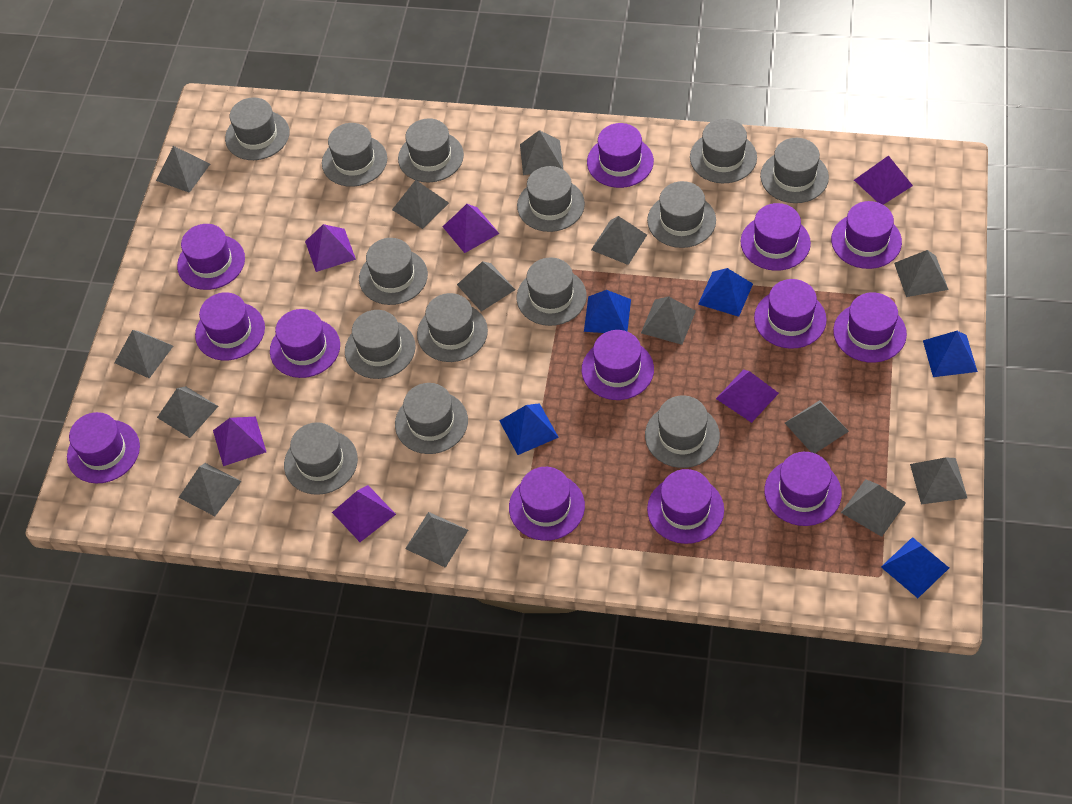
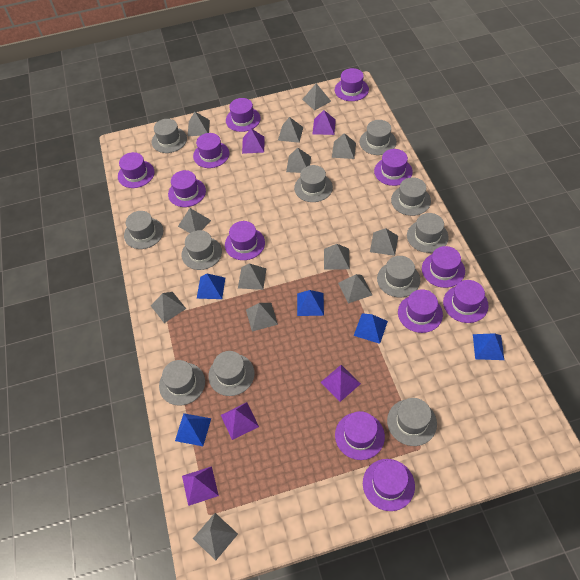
grey hat: [225,98,289,160] [284,422,358,495] [322,123,387,187] [345,310,416,379] [359,238,428,305] [395,383,468,454] [398,118,464,182] [417,293,488,362] [517,166,585,232] [517,257,587,326] [645,395,720,468] [647,181,716,248] [690,118,757,183] [760,138,829,203] = 14 -> [124,211,163,249] [152,119,187,153] [159,360,205,406] [182,230,222,270] [208,351,255,396] [294,165,333,202] [359,120,396,155] [377,256,420,297] [387,398,437,446] [391,177,431,216] [407,213,449,253] = 11
grey pyramid: [114,330,173,378] [156,146,210,193] [157,386,219,438] [179,463,241,516] [392,180,449,229] [405,512,468,568] [457,261,515,312] [520,130,563,175] [591,216,647,265] [641,296,696,345] [785,400,849,453] [841,479,906,537] [894,250,949,297] [910,457,967,504] = 14 -> [151,292,186,323] [178,208,211,233] [188,112,210,136] [193,513,238,560] [238,263,266,290] [246,303,278,331] [278,117,303,143] [286,148,311,173] [302,83,331,111] [324,244,350,270] [332,133,356,159] [338,274,372,304] [370,228,398,256] = 13
purple hat: [67,412,140,483] [177,224,245,290] [195,292,265,361] [270,309,340,378] [509,467,585,541] [582,330,654,400] [587,123,654,188] [647,469,724,544] [741,203,811,271] [754,279,827,349] [764,452,842,526] [831,201,902,269] [833,292,907,363] = 13 -> [118,152,155,188] [168,170,206,207] [193,133,229,168] [225,221,265,260] [226,98,261,132] [335,68,369,101] [335,411,385,460] [363,459,415,511] [374,149,413,186] [398,289,443,333] [422,246,465,288] [443,280,489,323] = 12
purple pyramid: [213,417,266,466] [305,224,356,272] [332,485,396,542] [443,204,500,253] [716,370,779,423] [854,155,913,205] = 6 -> [182,466,219,506] [221,402,259,440] [242,129,265,154] [313,110,336,135] [321,365,361,402] = 5

